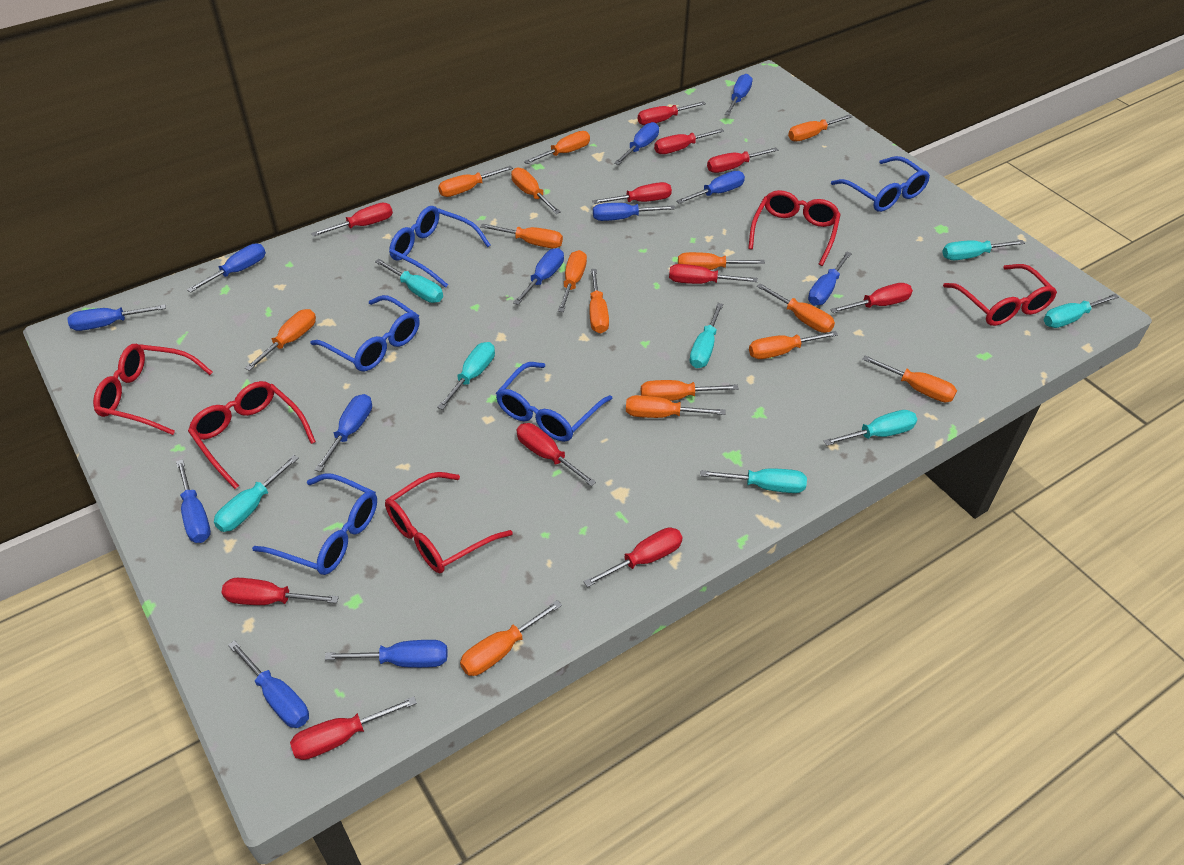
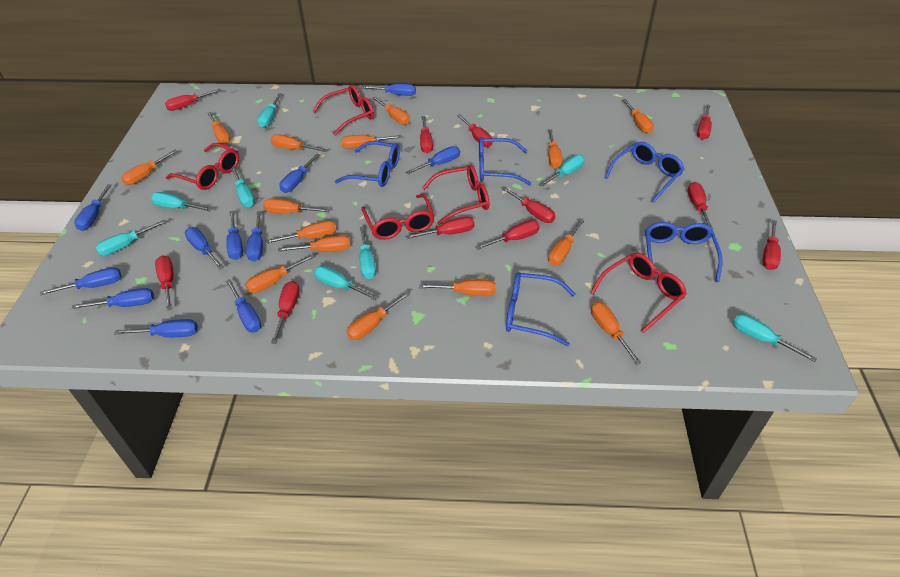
blue screwdriver: [67,304,166,331] [176,459,211,543] [187,244,266,293] [228,640,309,728] [315,394,372,472] [325,640,447,668] [513,248,564,305] [593,203,675,221] [614,122,659,165] [676,171,745,204] [725,74,753,115] [808,251,852,306] = 12 -> [40,267,122,295] [72,288,154,309] [74,184,112,231] [114,319,198,337] [185,227,224,269] [226,211,243,260] [226,279,262,333] [246,211,263,262] [279,153,320,193] [361,84,416,96] [406,146,460,174] = 11

